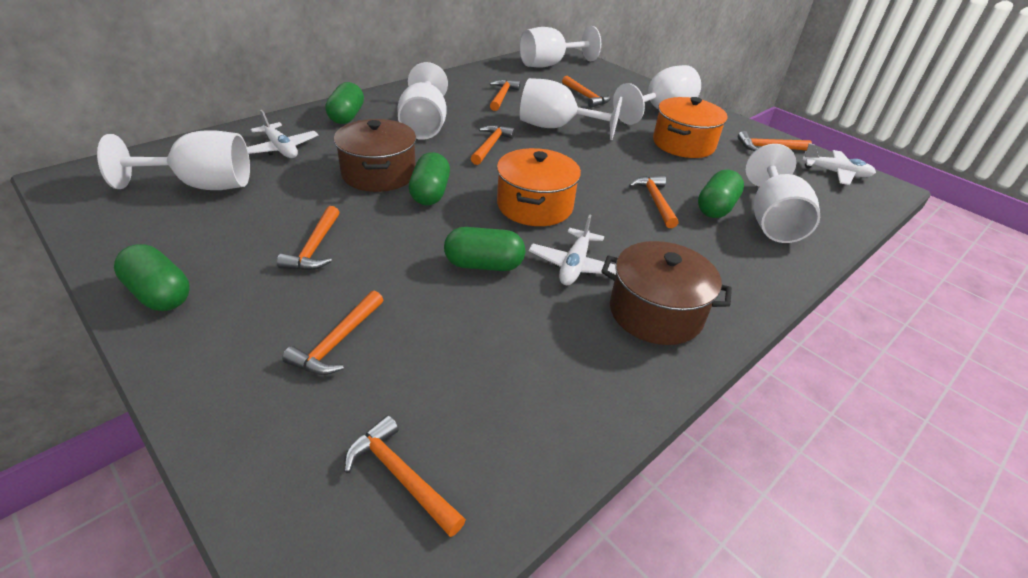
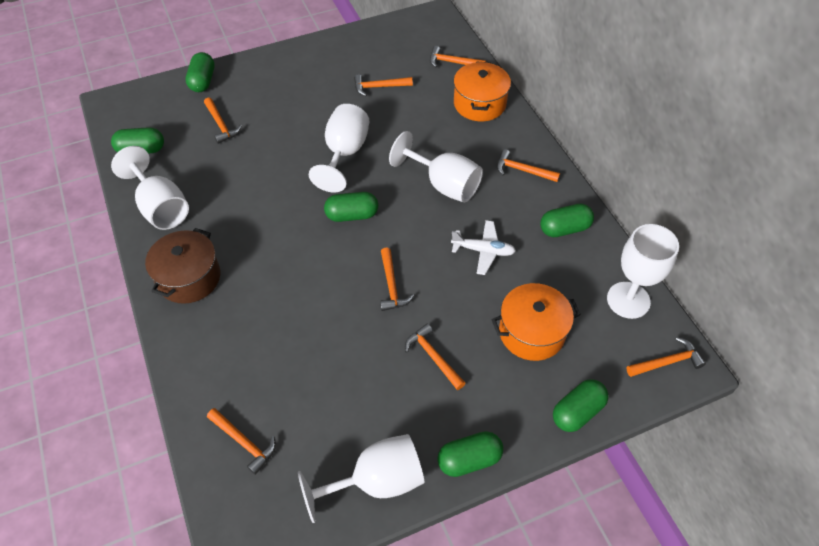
brown pot: [334,119,416,192] [601,241,732,345] = 2 -> [145,228,220,304] = 1
green capsule: [114,244,190,311] [325,82,364,124] [409,152,450,205] [444,227,525,271] [698,169,744,218] = 5 -> [111,127,164,154] [185,52,215,92] [324,192,378,222] [437,431,503,477] [540,204,594,237] [553,379,609,432] = 6
white goblet: [97,130,250,190] [397,62,448,140] [519,26,601,68] [520,78,623,140] [613,65,701,125] [745,144,820,243] = 6 -> [111,146,189,230] [298,434,425,523] [309,104,369,193] [389,131,483,203] [607,224,679,319] = 5
white plane: [247,110,318,158] [529,214,616,285] [802,143,876,185] = 3 -> [451,220,516,275] = 1

